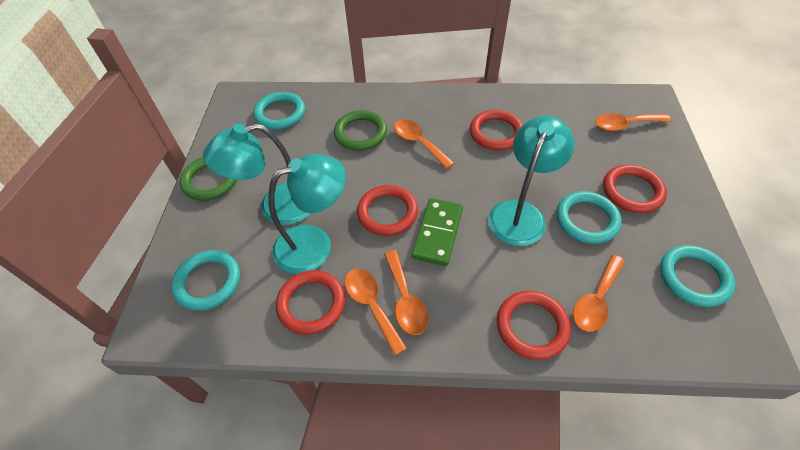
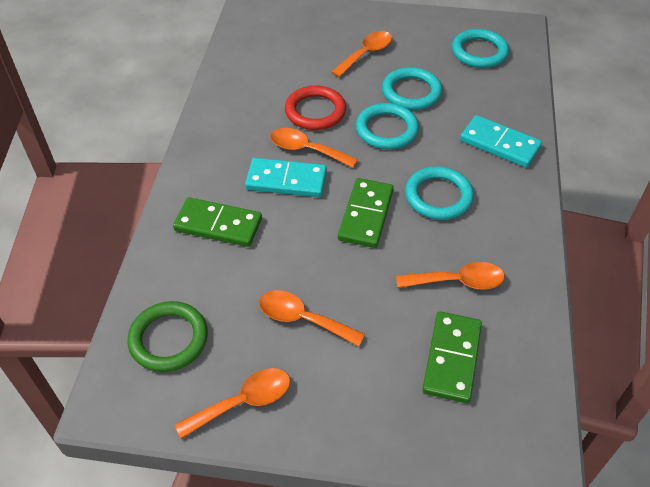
green domino: [412,198,463,266] = 1 -> [173,197,262,247] [338,178,394,248] [422,311,482,403] = 3
green ring: [179,157,237,201] [334,110,387,151] = 2 -> [128,301,208,372] = 1
red ring: [276,270,345,335] [357,185,418,236] [470,110,523,150] [497,291,571,360] [603,165,667,213] = 5 -> [285,85,346,130] = 1
turquoise domino: none = 0 -> [245,158,327,197] [460,115,542,168] = 2
turquoise lamp: [203,123,311,225] [268,154,346,274] [488,116,575,246] = 3 -> none = 0

